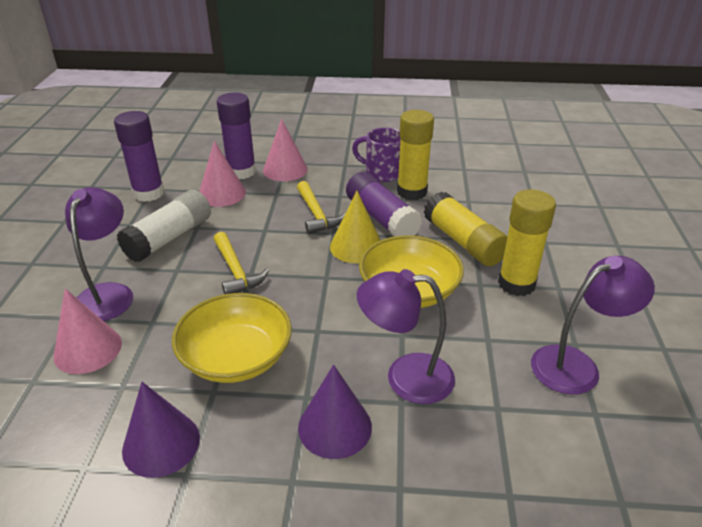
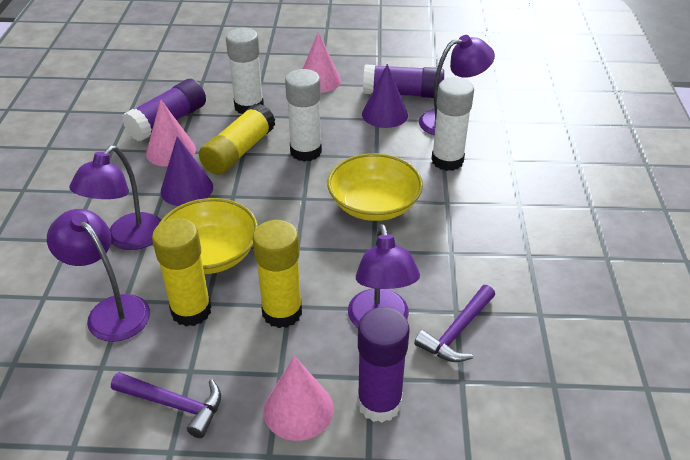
purple hammer: none = 0 -> [111,372,221,438] [414,285,495,362] = 2
purple lamp: [65,187,133,321] [357,269,455,404] [531,256,655,395] = 3 -> [47,209,150,342] [69,146,161,250] [348,224,420,328] [419,35,495,135] = 4
purple mug: [352,128,401,182] = 1 -> none = 0
white glue stick: [117,190,211,262] = 1 -> [226,28,264,114] [285,69,322,162] [431,77,474,171] = 3
yellow cone: [330,191,381,263] = 1 -> none = 0
yellow hammer: [213,232,269,294] [297,181,345,234] = 2 -> none = 0

